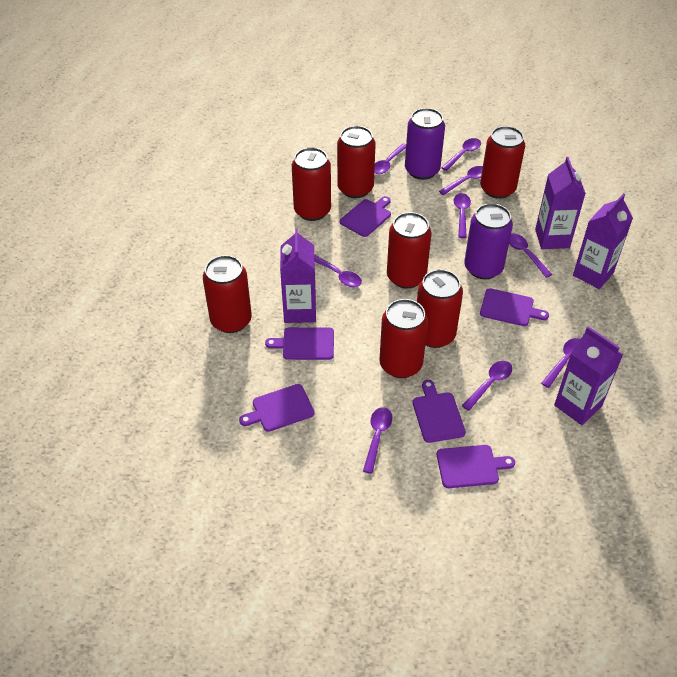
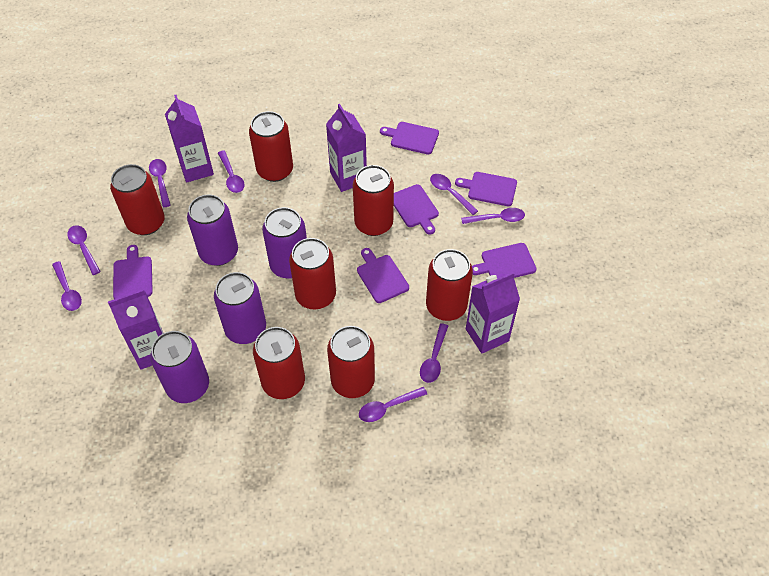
purple can: [405,108,445,180] [464,203,513,279] = 2 -> [150,331,209,403] [187,195,238,266] [214,272,266,344] [262,207,307,279] = 4
purple spoon: [314,254,362,287] [363,407,392,474] [374,144,406,174] [439,166,483,195] [441,138,481,171] [453,193,471,238] [462,361,512,411] [509,234,552,278] [541,338,580,388] = 9 -> [52,261,82,311] [67,225,101,275] [149,159,171,207] [218,150,245,193] [359,387,427,422] [420,323,448,383] [430,174,478,215] [461,208,525,224] = 8

